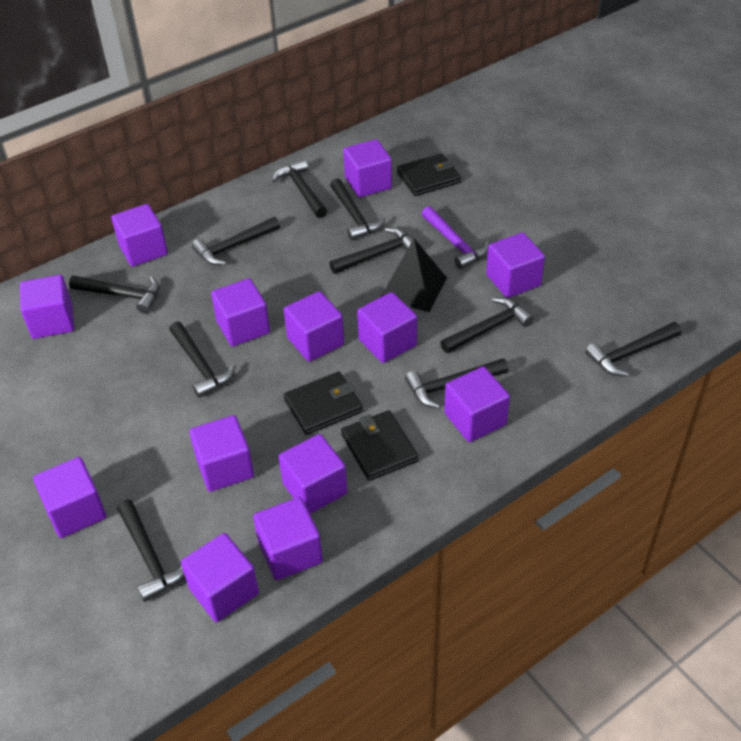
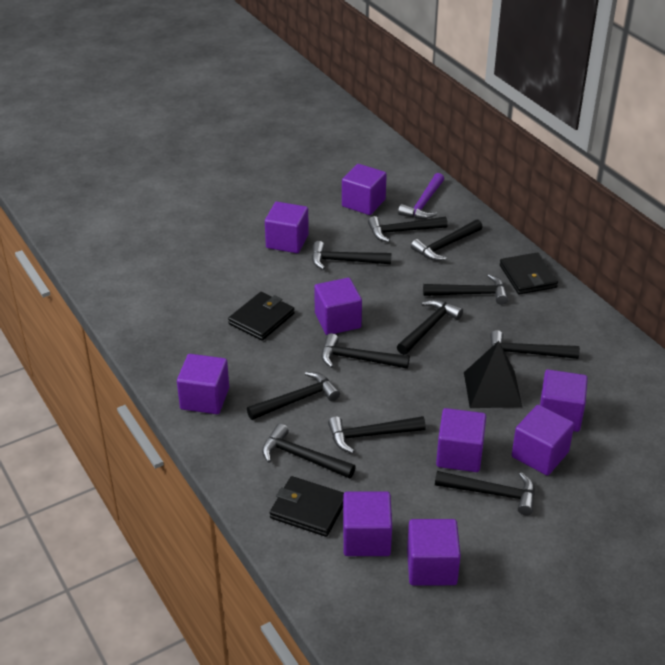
black hammer: [69,276,159,314] [117,500,185,602] [169,322,236,398] [192,217,280,266] [272,159,327,218] [329,228,413,274] [330,178,385,240] [405,358,509,409] [440,297,534,353] [585,322,681,377] = 10 -> [247,372,340,420] [262,424,356,479] [312,241,391,270] [321,333,410,369] [328,416,426,454] [368,216,448,243] [397,299,463,355] [411,219,483,261] [423,274,508,305] [435,471,535,515] [490,330,580,359] = 11
purple cube: [20,275,74,339] [33,457,107,538] [111,204,168,267] [181,533,259,622] [189,415,254,492] [211,278,270,347] [253,497,323,580] [279,434,348,514] [284,291,344,362] [344,139,392,197] [357,292,417,363] [444,366,510,442] [486,232,545,298] = 13 -> [177,354,229,414] [265,202,309,253] [314,278,362,335] [342,164,387,215] [343,492,392,556] [407,519,461,585] [436,408,486,472] [512,405,574,475] [540,369,588,432] = 9

